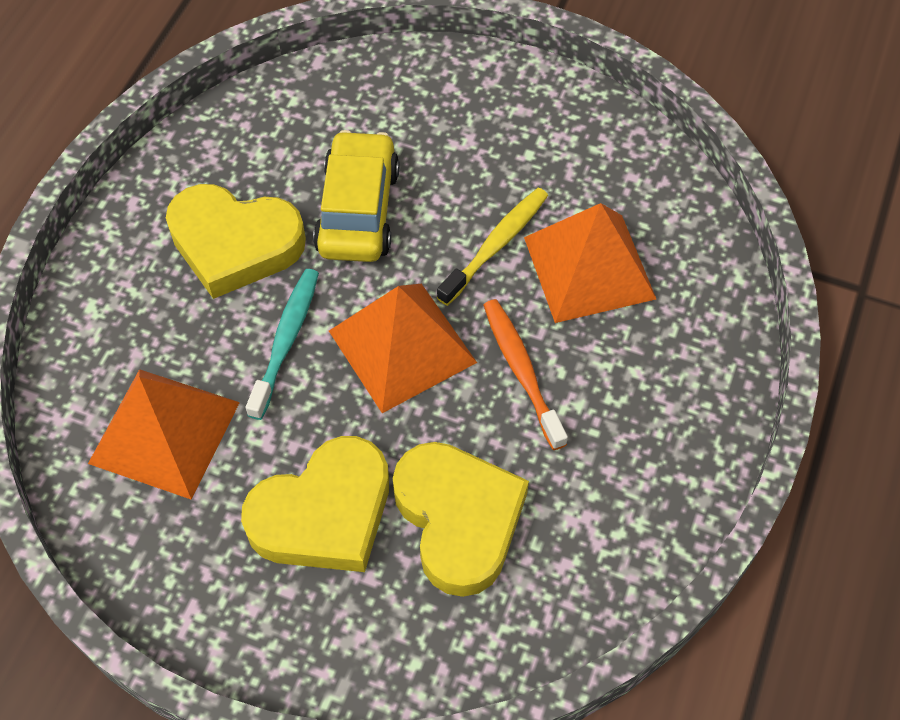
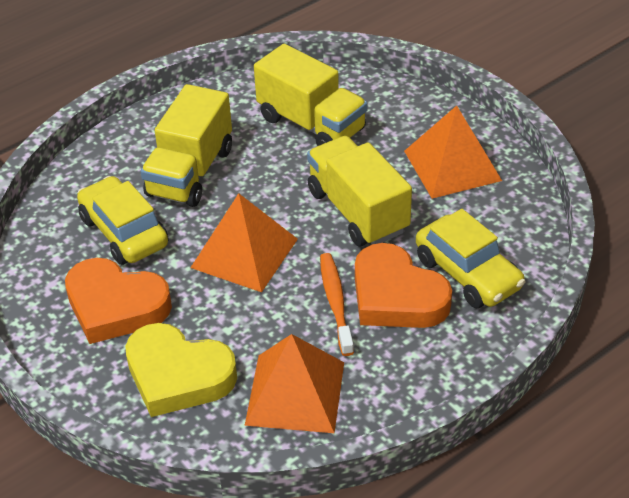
orange heart: none = 0 -> [65,258,172,344] [355,243,452,328] = 2
turquoise toothbrush: [245,269,319,420] = 1 -> none = 0
yellow car: [313,130,399,262] = 1 -> [77,176,168,265] [416,209,525,308] = 2
yellow heart: [166,184,306,299] [241,436,389,572] [393,442,529,597] = 3 -> [125,323,237,417] = 1
yellow toothbrush: [437,188,548,306] = 1 -> none = 0
yellow truck: none = 0 -> [141,84,232,207] [254,44,367,146] [307,136,412,246] = 3

